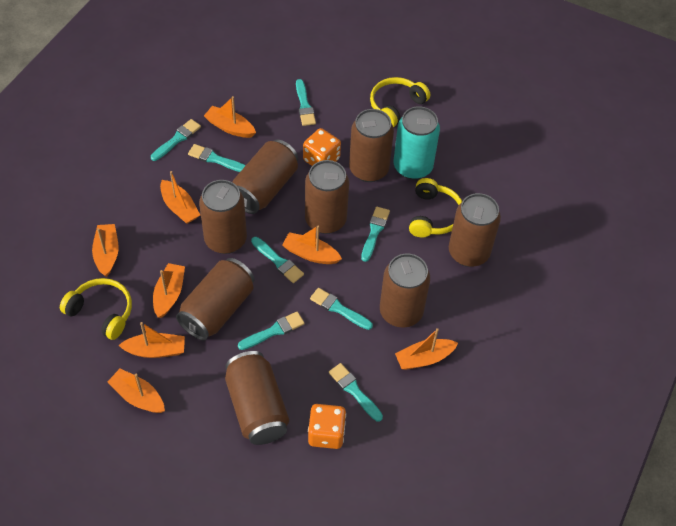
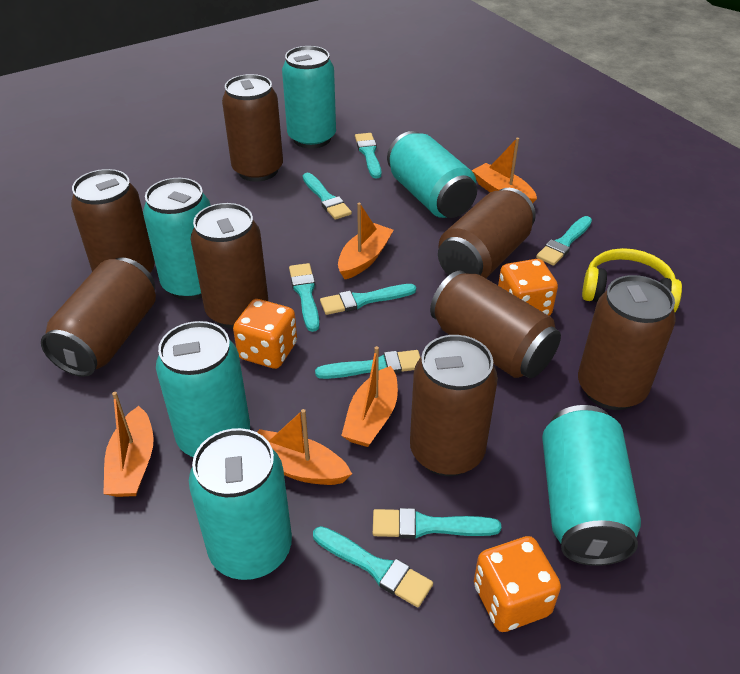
orange boat: [92,224,119,277] [107,369,165,413] [118,322,185,358] [153,263,185,318] [160,171,200,224] [204,96,256,138] [282,226,342,264] [395,328,458,370] = 8 -> [103,392,154,497] [257,409,352,485] [338,203,394,279] [341,346,398,447] [472,138,537,204] = 5
orange dice: [303,128,341,166] [308,404,346,449] = 2 -> [233,299,297,369] [474,536,561,632] [498,259,558,316] = 3
turquoise can: [393,106,440,180] = 1 -> [143,178,211,300] [156,321,250,457] [189,428,292,580] [282,46,336,149] [387,131,477,218] [542,405,641,566] = 6
yellow headphones: [60,278,132,340] [370,77,430,127] [409,178,462,238] = 3 -> [582,248,682,312] = 1

